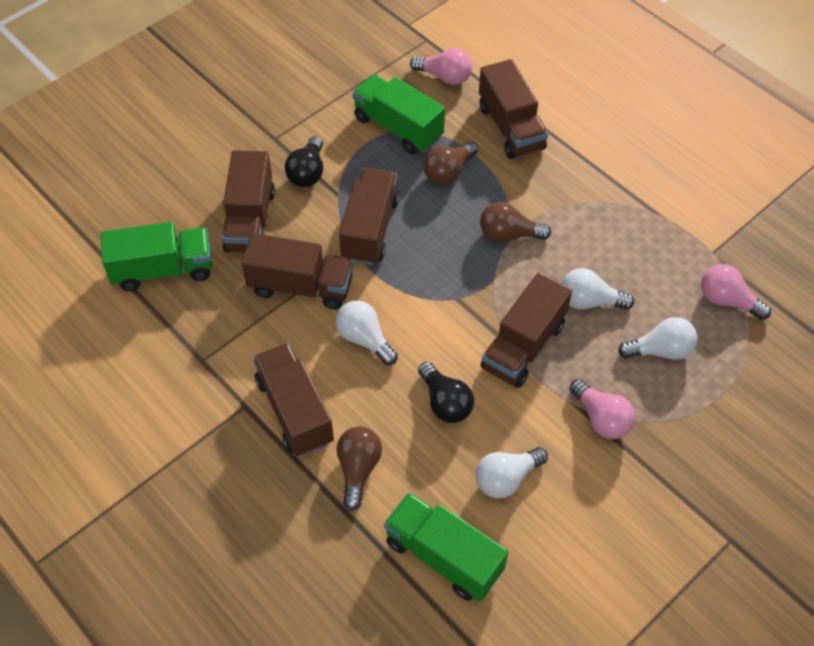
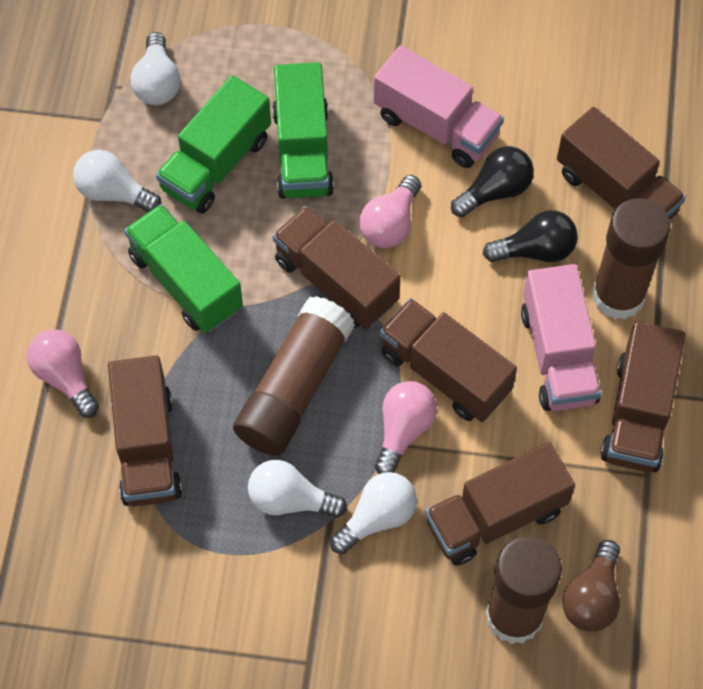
brown glue stick: none = 0 -> [233,296,355,456] [486,536,562,644] [592,198,670,320] = 3
brown light bulb: [337,426,382,511] [423,141,478,185] [480,202,551,242] = 3 -> [562,540,620,632] = 1
pink truck: none = 0 -> [374,45,504,168] [521,264,601,411] = 2

